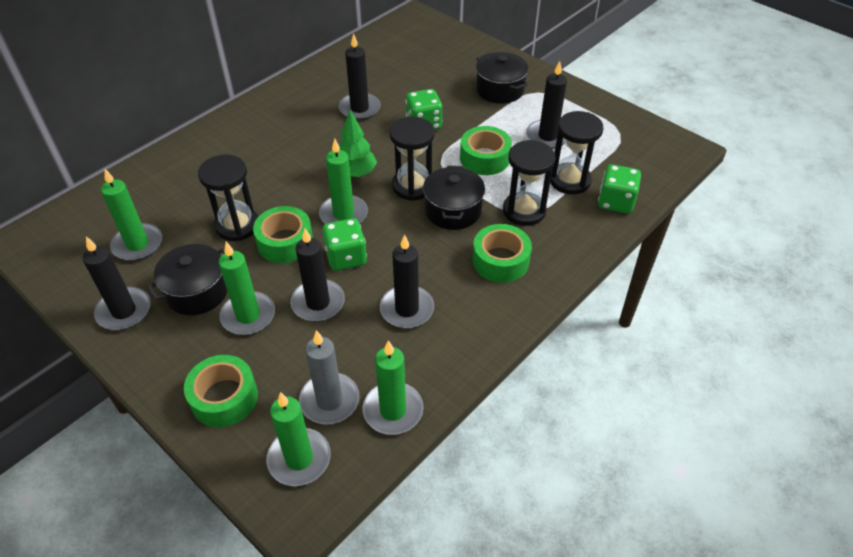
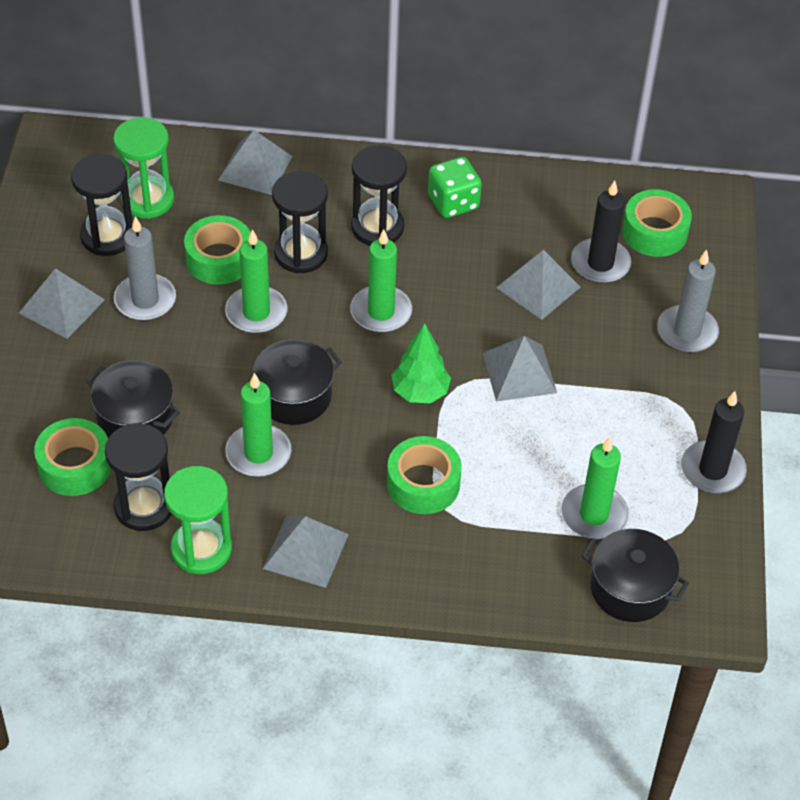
black candle: [83,237,151,330] [290,228,345,322] [338,33,381,120] [380,235,434,328] [526,61,567,149] = 5 -> [571,180,632,283] [681,391,747,494] = 2
green candle: [101,168,162,261] [219,242,275,335] [266,392,331,486] [319,138,368,224] [362,340,423,435] = 5 -> [225,229,287,333] [225,373,291,477] [350,229,412,333] [561,436,628,539] = 4
green dice: [322,218,367,271] [406,89,442,130] [598,164,641,213] = 3 -> [428,157,482,218] = 1
green hourglass: none = 0 -> [113,117,174,219] [164,466,232,574] = 2
grey candle: [299,330,359,424] = 1 -> [114,216,176,321] [657,249,719,353] = 2
grey pyramid: none = 0 -> [19,268,105,339] [218,130,292,195] [263,516,349,588] [483,336,557,401] [496,250,580,320] = 5

